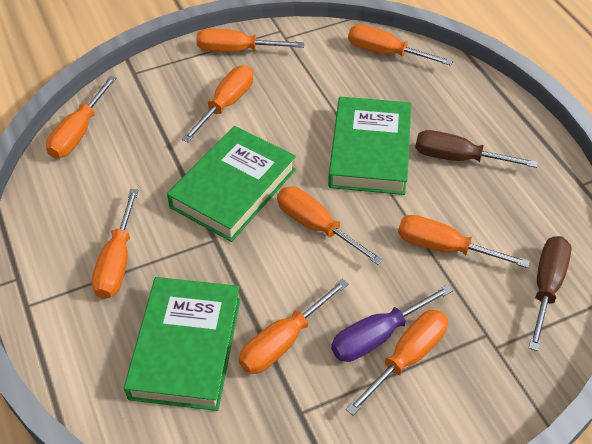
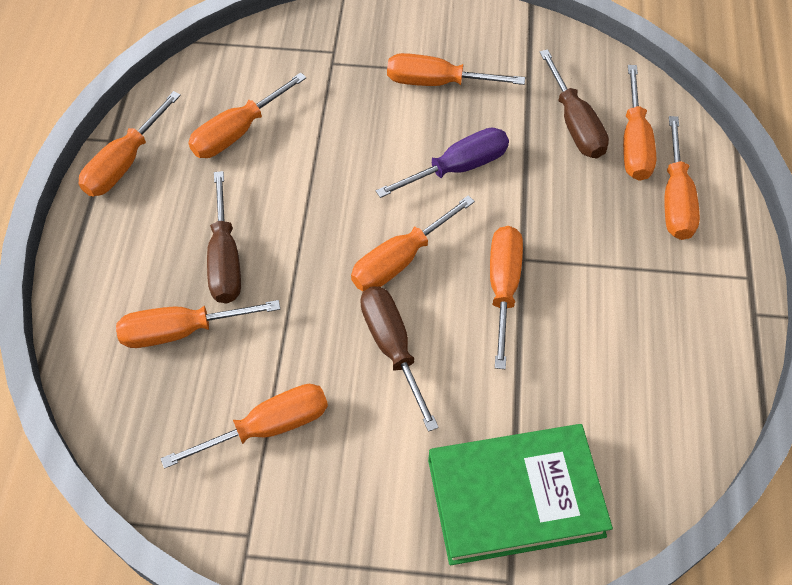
brown screwdriver: [415,130,538,168] [529,236,572,351] = 2 -> [207,171,241,303] [360,286,439,432] [540,49,609,158] = 3
green book: [124,277,241,411] [167,126,296,242] [328,97,411,195] = 3 -> [428,424,613,565] = 1

